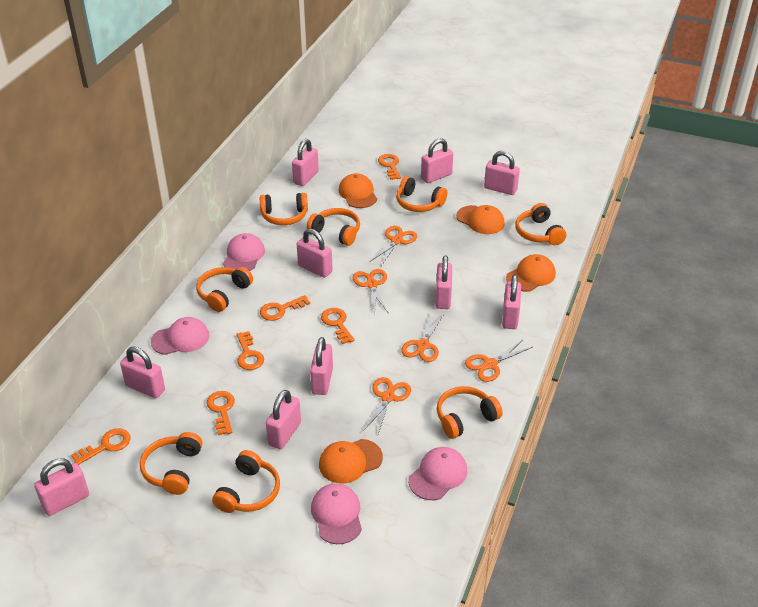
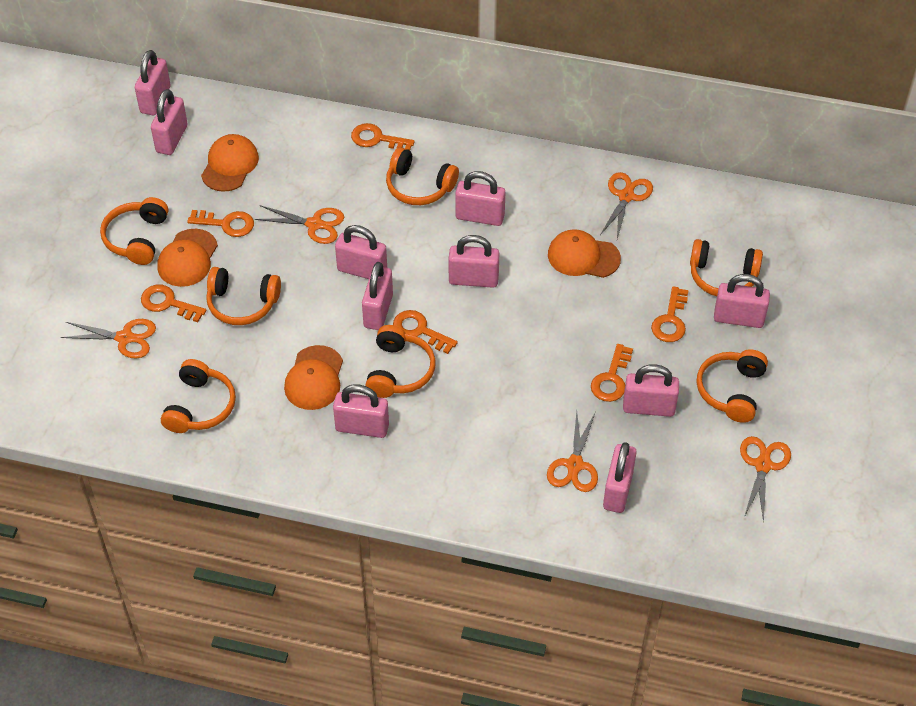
orange headphones: [140,432,203,495] [196,267,253,312] [212,450,280,513] [260,193,308,225] [307,208,360,246] [396,176,447,212] [437,386,503,439] [515,203,566,245] = 8 -> [100,197,168,265] [161,359,236,433] [206,267,281,325] [365,325,436,398] [386,147,459,205] [690,239,763,296] [696,349,768,423] = 7
pink cap: [151,317,209,355] [223,233,265,271] [311,484,362,544] [408,447,467,500] = 4 -> none = 0

